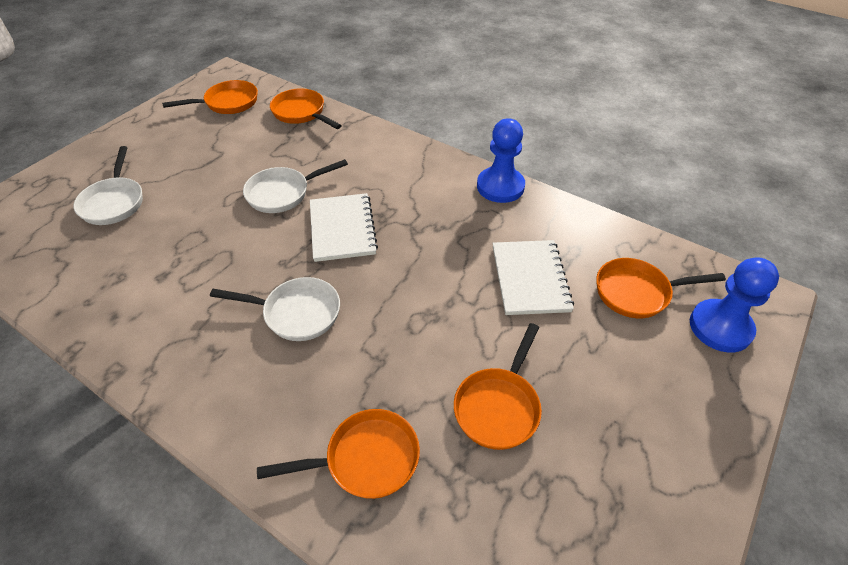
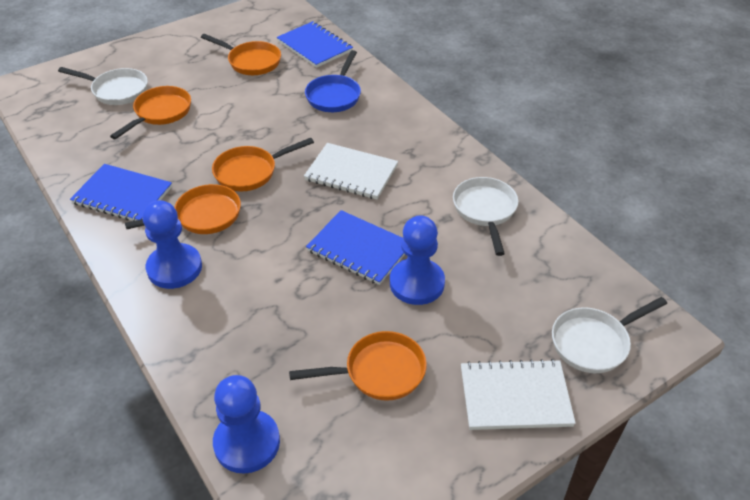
blue notebook: none = 0 -> [70,164,172,221] [277,21,353,68] [306,210,405,285] = 3
blue pan: none = 0 -> [305,50,361,112] = 1
blue pawn: [477,118,525,203] [690,257,779,352] = 2 -> [143,200,202,289] [213,375,280,473] [390,215,445,305] = 3

